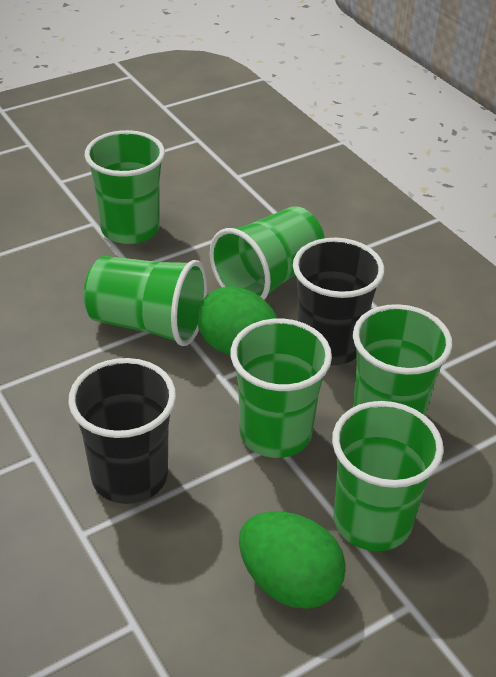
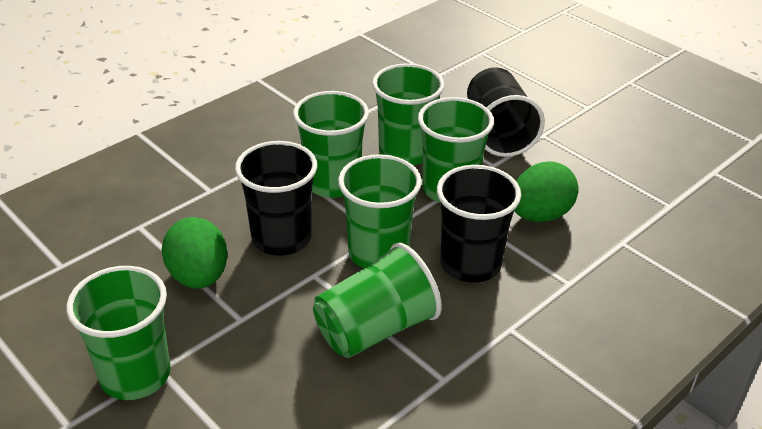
black cup: [68,358,176,504] [293,238,384,365] = 2 -> [235,141,317,256] [437,165,521,283] [467,67,545,157] = 3

